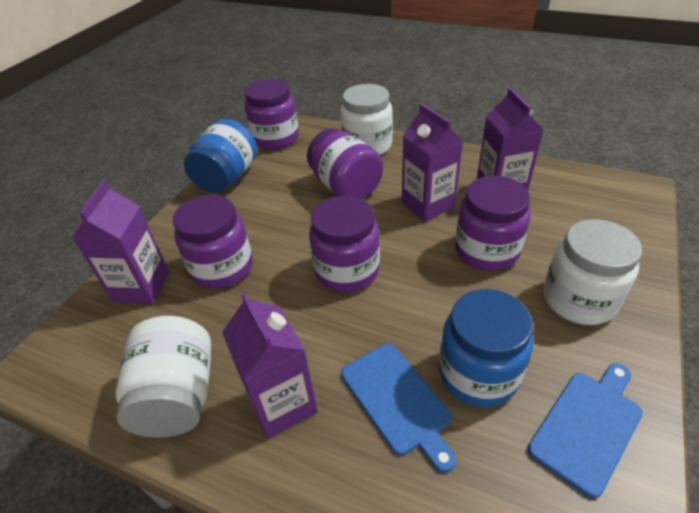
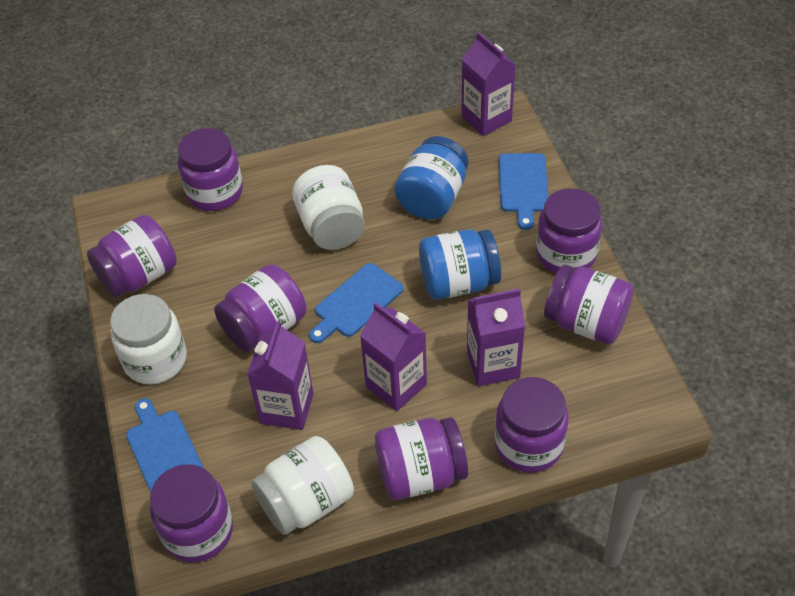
blue cutting board: [341,344,456,473] [527,363,643,498] = 2 -> [126,398,204,492] [309,263,404,343] [499,153,548,230] = 3
purple jar: [172,195,253,289] [244,79,299,150] [307,128,383,199] [309,196,380,292] [455,176,531,271] = 5 -> [87,215,177,298] [150,464,233,562] [178,128,243,211] [214,264,307,352] [375,417,468,500] [495,377,569,473] [536,188,602,274] [544,265,634,344] = 8

